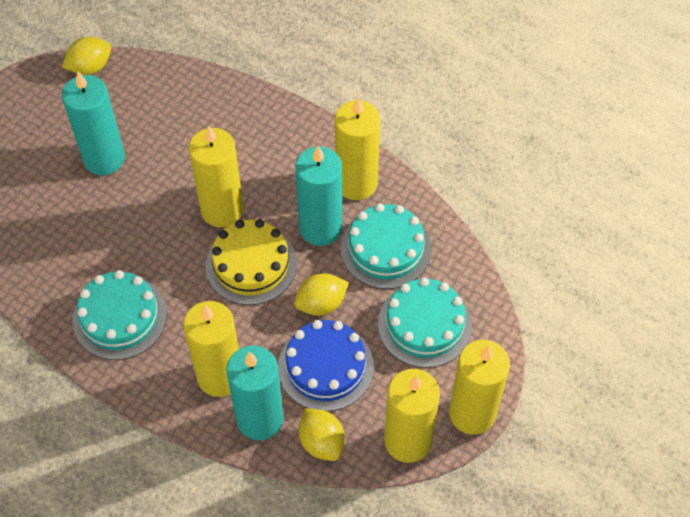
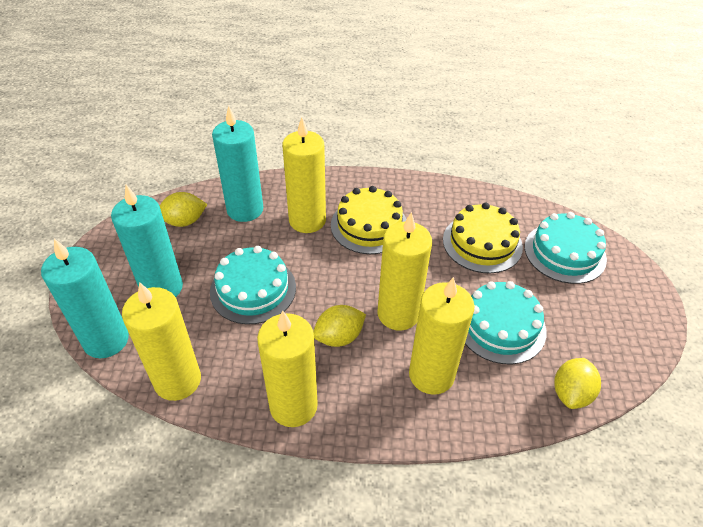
blue cake: [278,320,374,411] = 1 -> none = 0
yellow cake: [206,219,297,305] = 1 -> [331,186,407,254] [443,202,523,273] = 2

